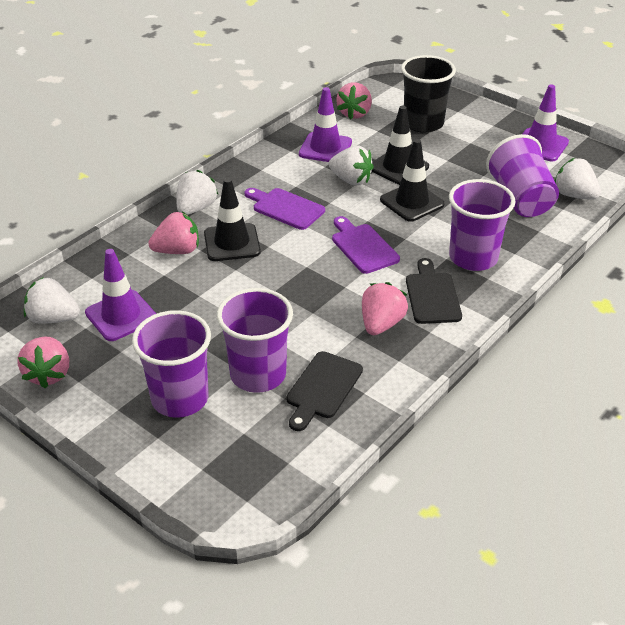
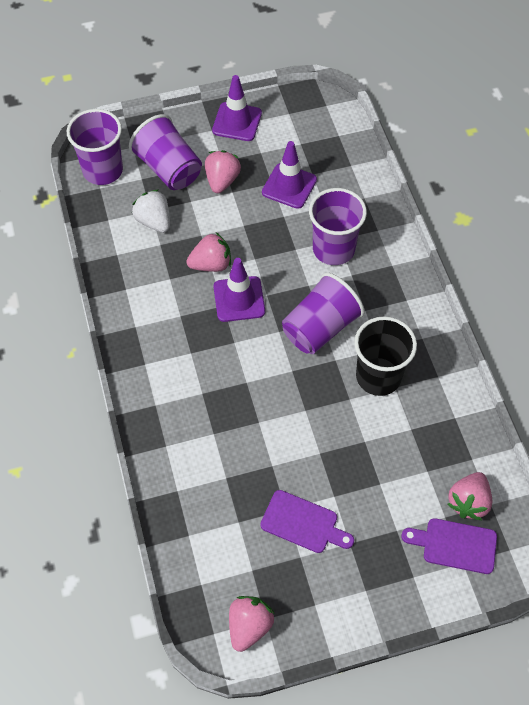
black cutting board: [286,351,363,431] [406,258,462,324] = 2 -> none = 0
black traffic cone: [204,178,261,261] [371,106,429,185] [380,139,445,222] = 3 -> none = 0
white strawberry: [24,277,80,324] [176,170,219,215] [329,146,374,185] [555,158,601,200] = 4 -> [132,190,170,233] = 1

